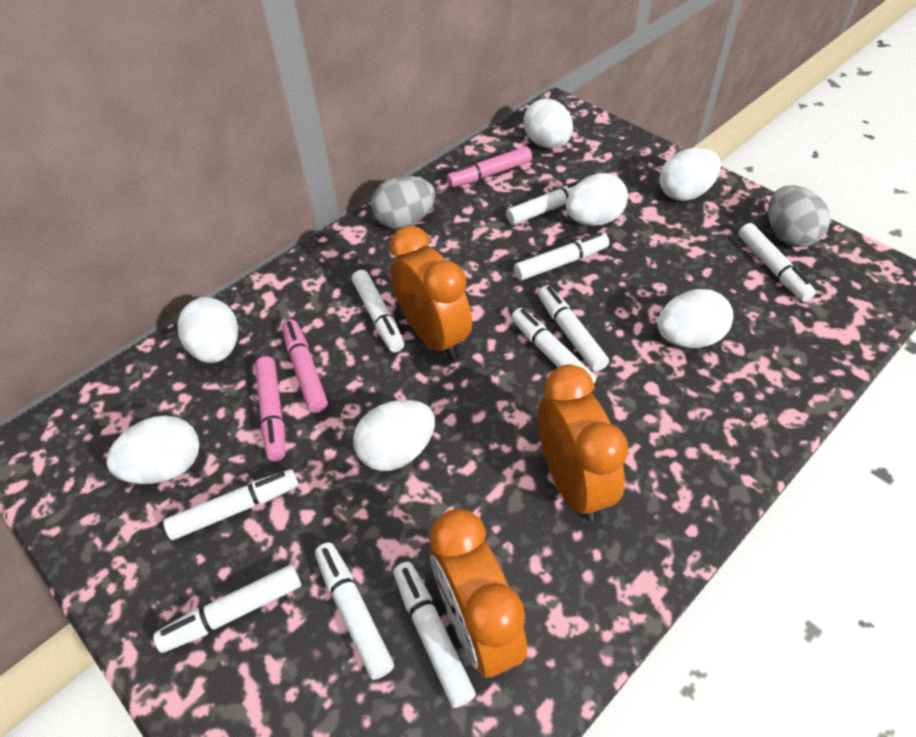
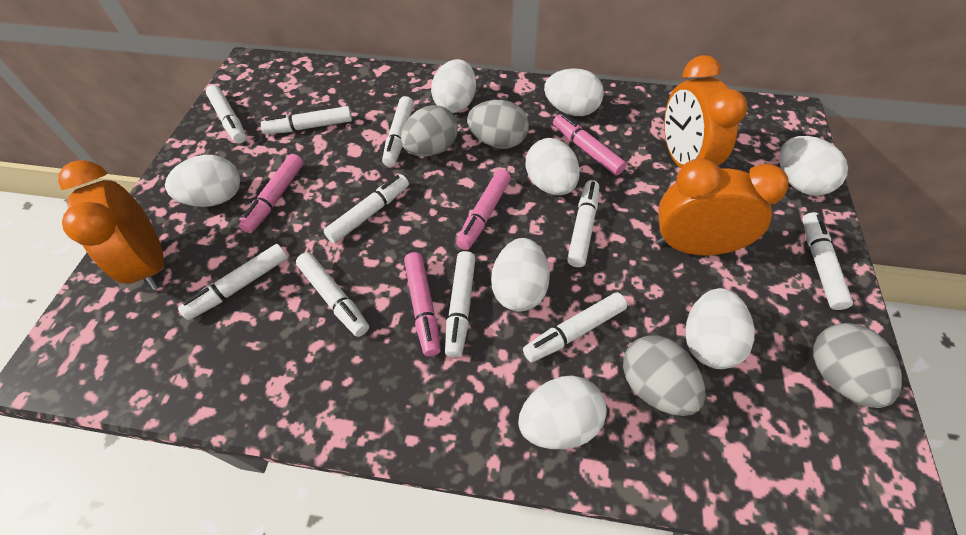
grey egg: [371,176,436,229] [768,185,830,247] = 2 -> [401,105,458,157] [467,100,529,149] [623,335,706,416] [813,323,902,408] = 4
pink marker: [255,357,285,461] [282,320,328,413] [447,147,532,187] = 3 -> [239,154,304,233] [404,252,441,357] [456,169,511,250] [553,114,627,175] = 4
white egg: [106,415,199,484] [177,297,238,363] [353,400,435,471] [524,98,573,148] [566,173,628,226] [657,289,733,348] [659,148,721,201] = 7 -> [165,155,240,207] [431,59,476,113] [491,238,550,312] [518,375,607,449] [526,138,580,195] [544,68,604,116] [686,288,755,369] [779,136,848,196] = 8

